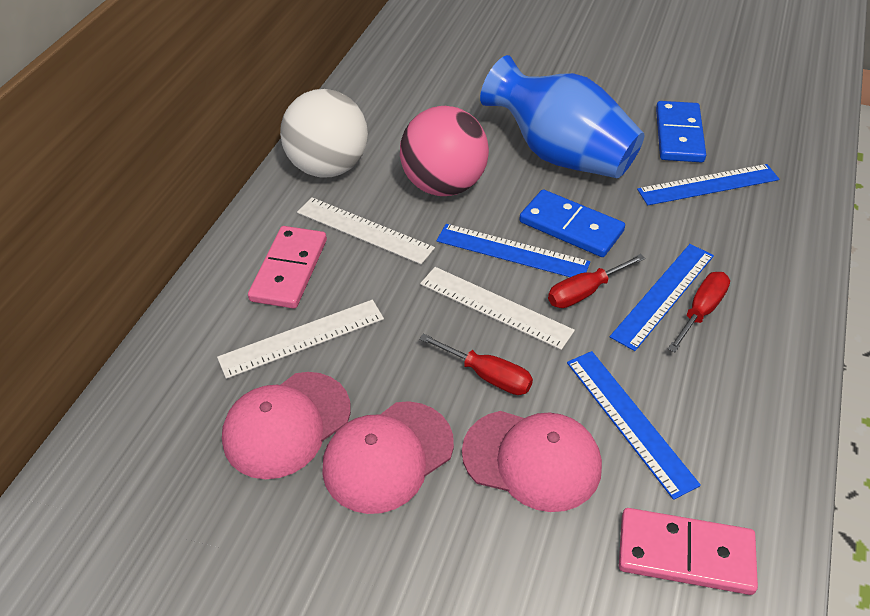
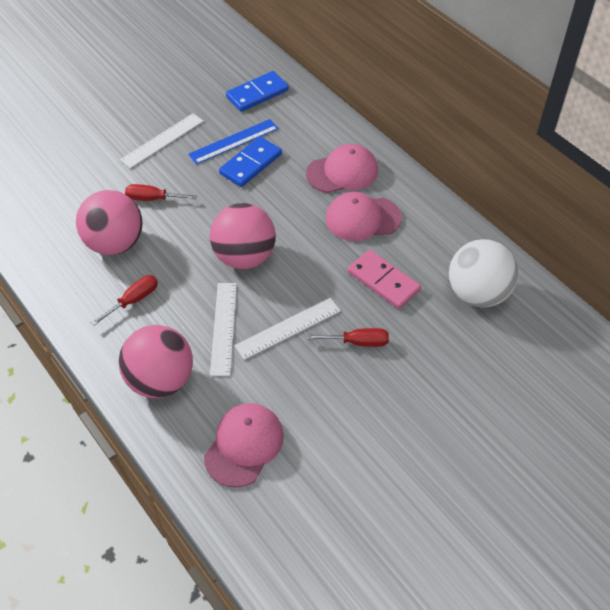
blue ruler: [436,224,590,277] [567,351,701,500] [610,244,714,351] [637,164,779,205] = 4 -> [188,119,279,164] = 1
blue vase: [480,55,644,179] = 1 -> none = 0
pink ball: [400,106,489,196] = 1 -> [76,190,143,255] [118,325,193,398] [210,203,276,269] = 3
pink domino: [248,226,327,309] [619,508,758,595] = 2 -> [348,250,421,309] = 1

